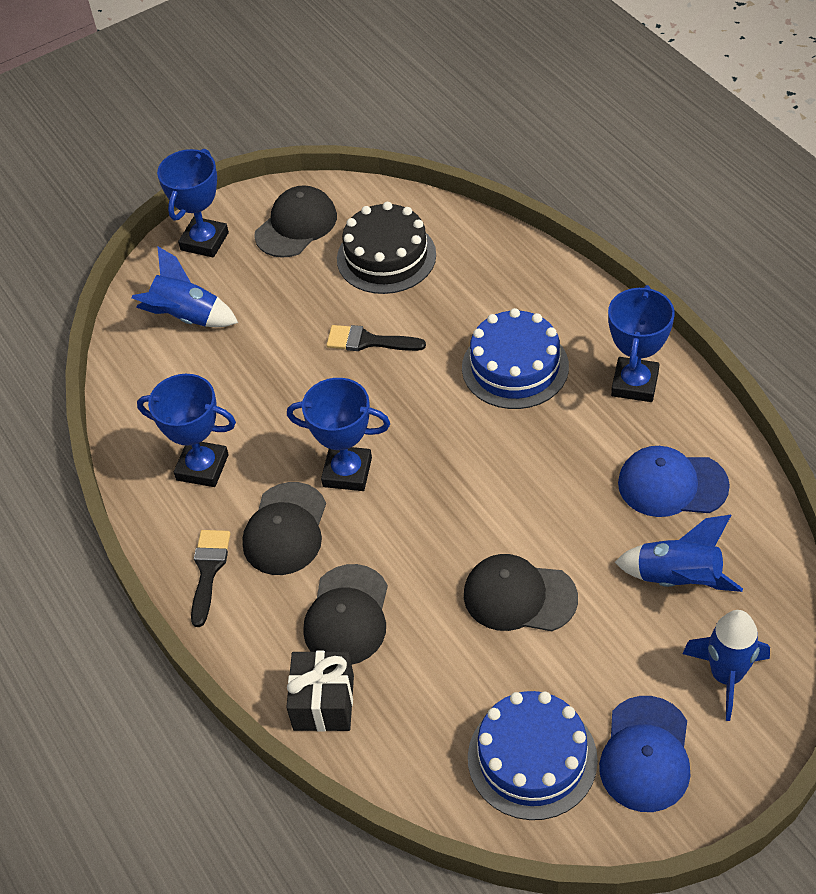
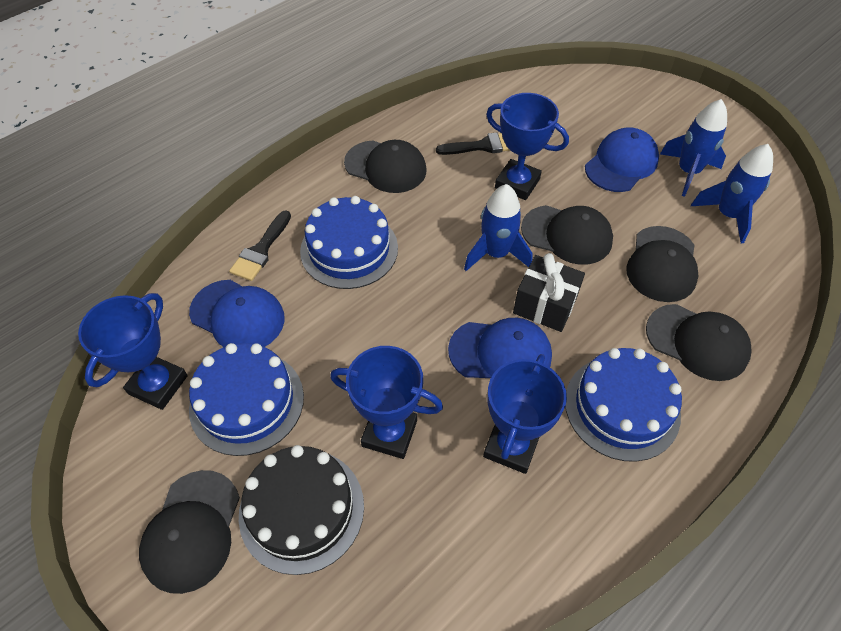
black cap: [242,482,326,575] [254,185,337,258] [303,564,388,664] [464,554,578,631] = 4 -> [139,470,240,594] [344,140,426,193] [521,205,613,265] [626,226,699,302] [646,304,752,381] = 5
blue cake: [462,308,569,409] [468,691,598,820] = 2 -> [189,343,304,456] [300,196,398,289] [565,348,682,462] = 3
blue cap: [599,696,691,812] [618,446,730,517] = 2 -> [189,280,285,347] [448,318,552,378] [585,127,659,192] = 3

